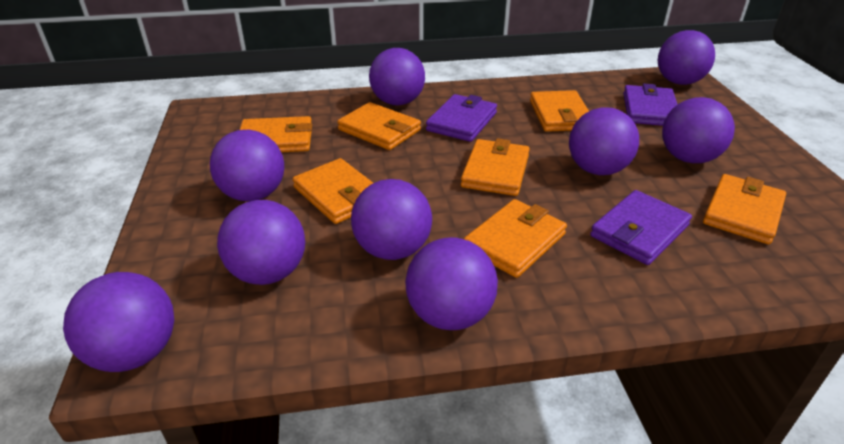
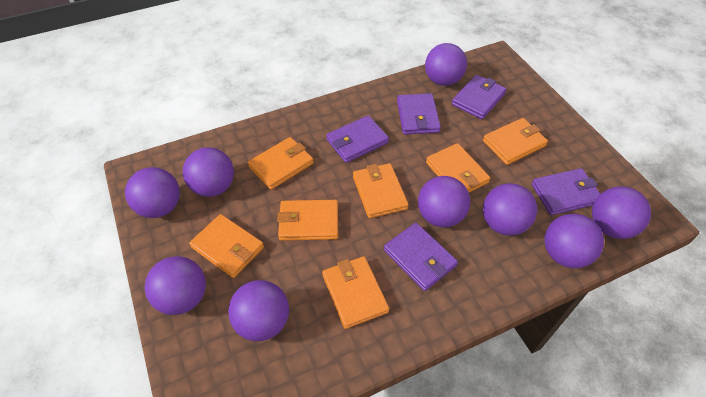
purple wallet: [426,94,497,142] [590,190,692,265] [623,83,678,126] = 3 -> [326,115,389,163] [384,223,458,291] [397,93,441,135] [452,75,506,119] [532,168,600,215] = 5

